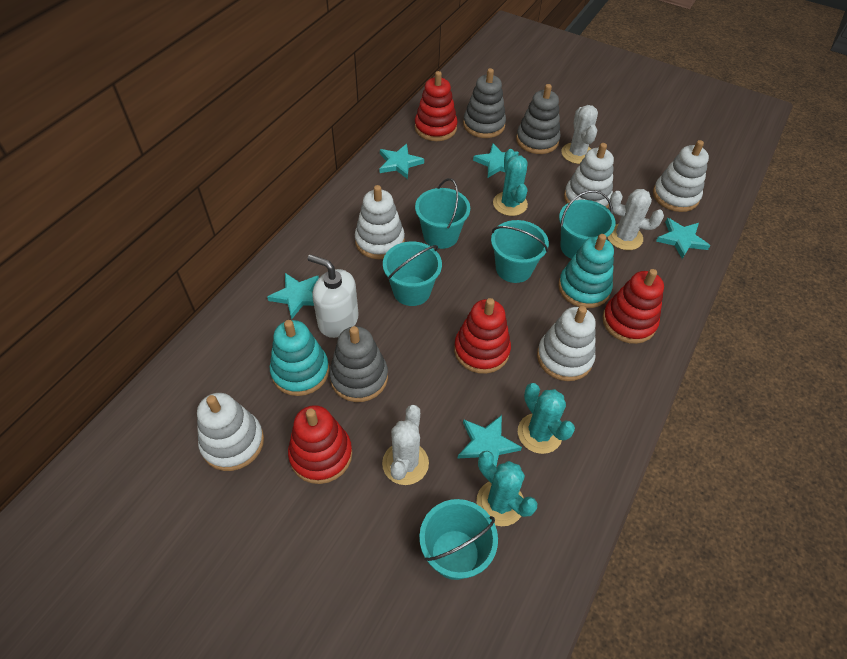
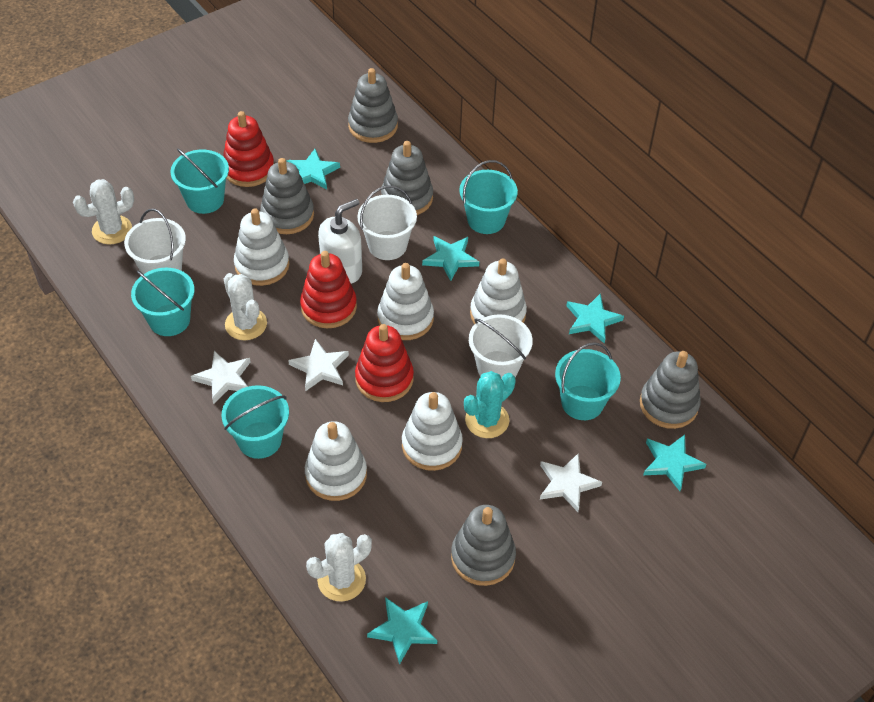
grey stacking toy: [329,326,388,402] [463,68,506,138] [516,84,561,154] = 3 -> [260,158,314,234] [348,68,398,143] [381,141,433,215] [451,505,516,586] [640,351,701,429] = 5
red stacking toy: [288,405,352,484] [415,71,458,141] [454,298,511,374] [602,269,664,344] = 4 -> [223,111,274,187] [300,251,357,328] [355,324,414,402] = 3
turquoise cactus: [476,451,537,526] [493,149,528,216] [518,383,575,454] = 3 -> [464,371,516,438] = 1
turquoise stacking toy: [270,320,329,396] [558,234,614,308] = 2 -> none = 0
white bucket: none = 0 -> [124,209,186,274] [357,186,417,260] [469,314,533,379] = 3
white star: none = 0 -> [191,351,250,404] [288,339,349,391] [540,453,602,512] = 3

